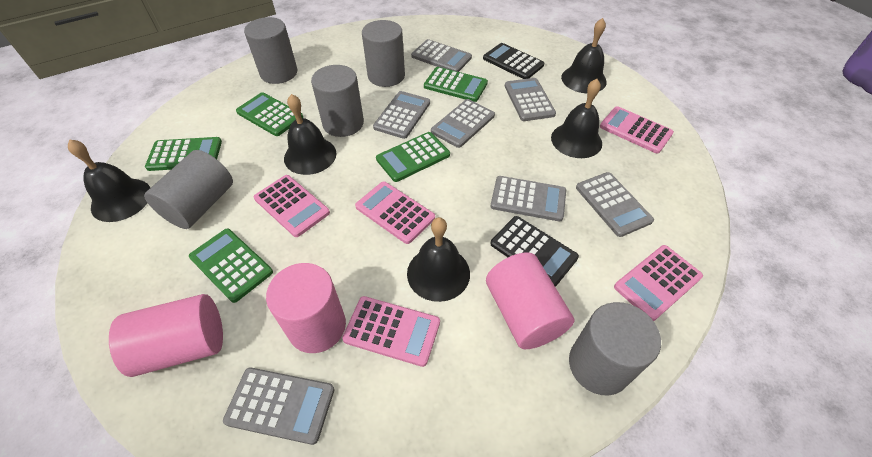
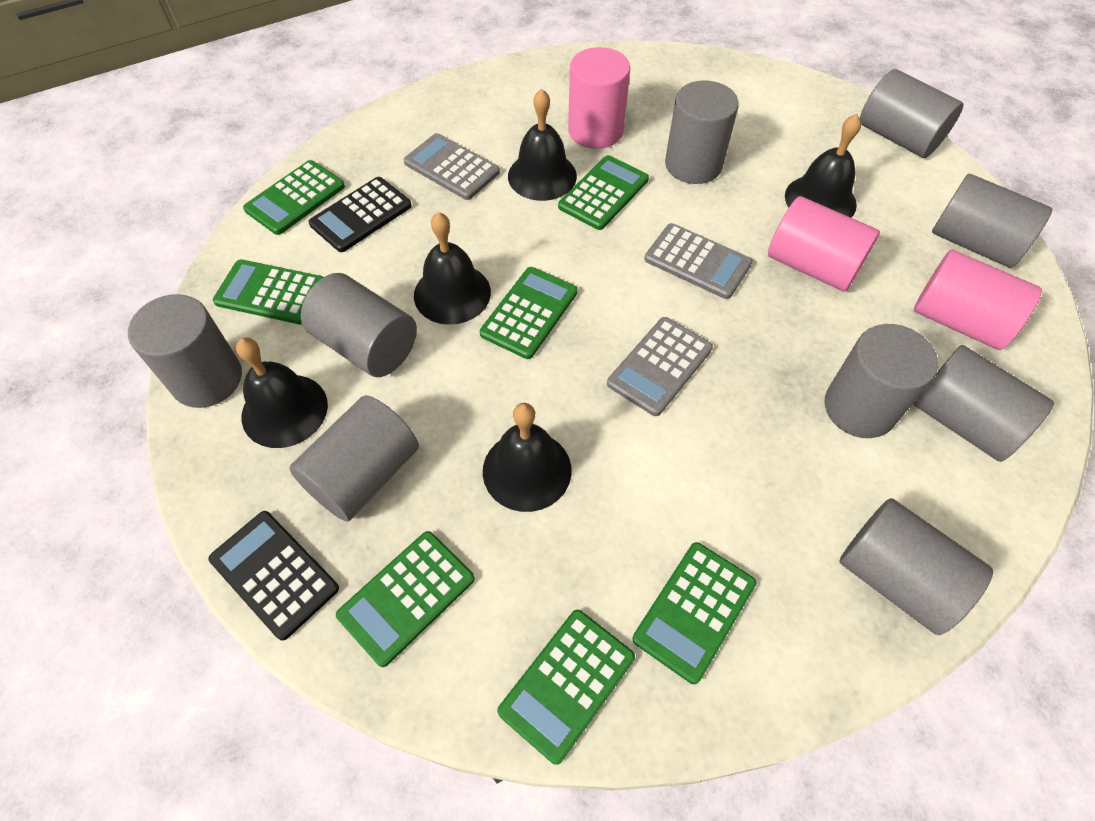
green calculator: [145,137,222,171] [189,229,273,303] [236,92,303,136] [376,132,450,182] [424,67,488,102] = 5 -> [213,259,323,324] [243,160,345,235] [336,531,474,667] [480,267,577,359] [497,610,635,765] [558,155,649,230] [632,542,756,684] = 7
grey calculator: [223,367,335,445] [373,91,430,139] [411,39,472,72] [431,99,495,148] [491,176,566,221] [505,78,556,121] [576,172,654,237] = 7 -> [404,133,500,200] [607,317,713,416] [645,223,753,299] = 3
grey cylinder: [144,150,233,229] [244,17,298,84] [311,65,364,137] [362,20,405,87] [569,302,661,396] = 5 -> [128,294,242,408] [289,395,419,522] [301,273,417,377] [665,80,739,184] [825,324,938,438] [839,498,993,635] [860,69,964,158] [913,345,1054,462] [932,174,1052,268] = 9
pink calculator: [254,175,330,237] [342,296,440,367] [355,181,435,244] [600,106,674,154] [614,245,703,321] = 5 -> none = 0

